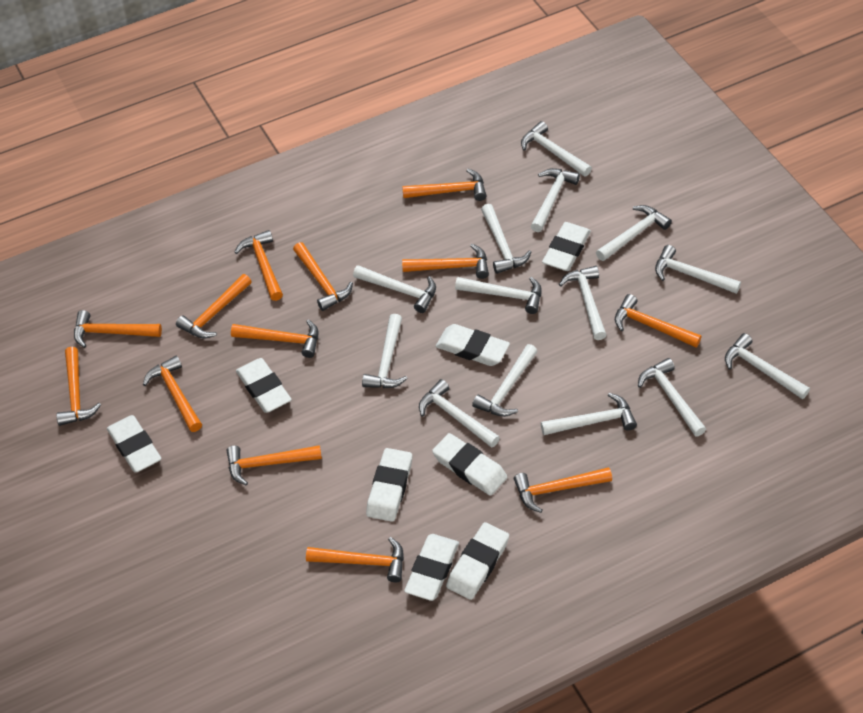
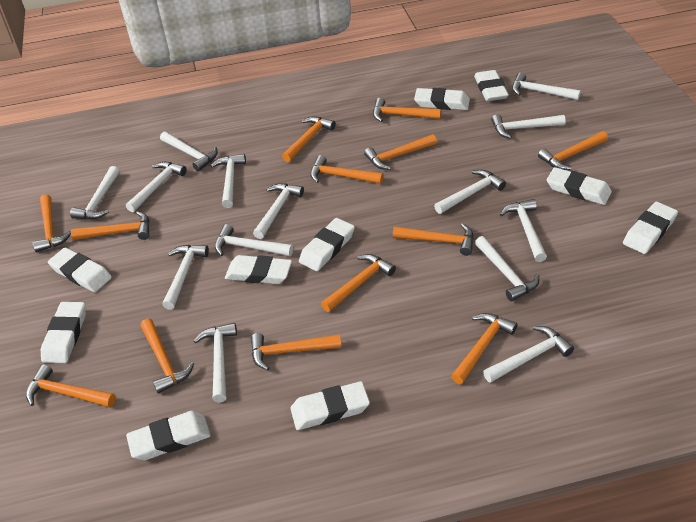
white eraser: [107,415,161,472] [236,358,292,413] [366,448,412,522] [404,534,459,601] [432,433,507,496] [436,324,510,366] [446,522,509,600] [542,222,591,271] = 8 -> [41,302,86,363] [48,248,112,292] [126,411,211,460] [225,255,292,284] [290,381,370,430] [299,218,355,271] [414,88,470,110] [474,70,509,101] [547,167,612,205] [623,202,678,254] = 10

